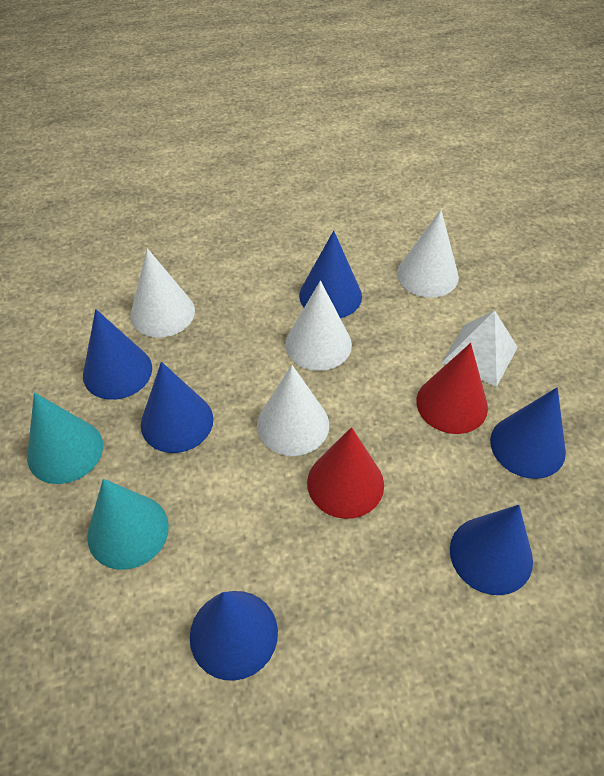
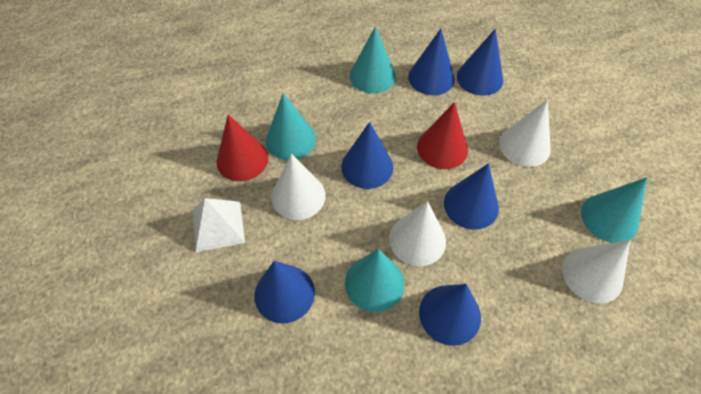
turquoise cone: [27,392,103,484] [87,479,169,570] = 2 -> [266,93,316,160] [345,249,405,312] [350,26,396,93] [581,177,647,243] = 4

